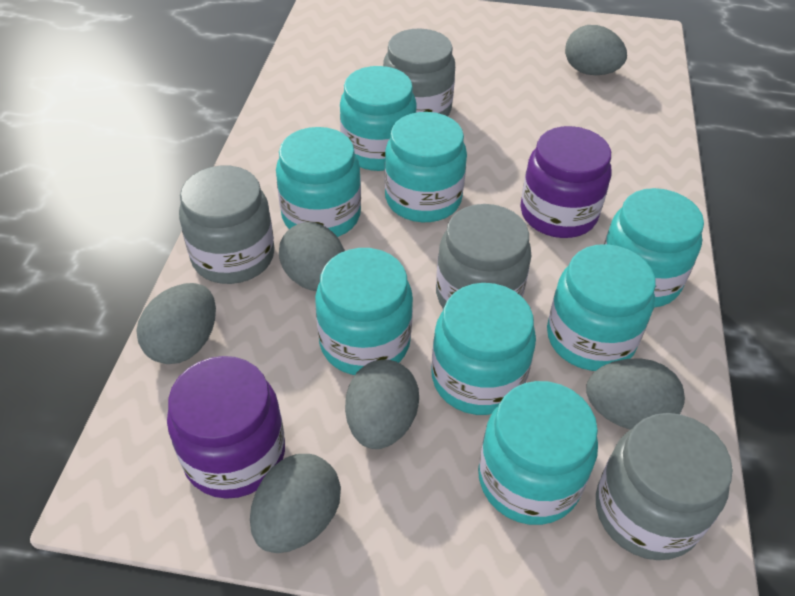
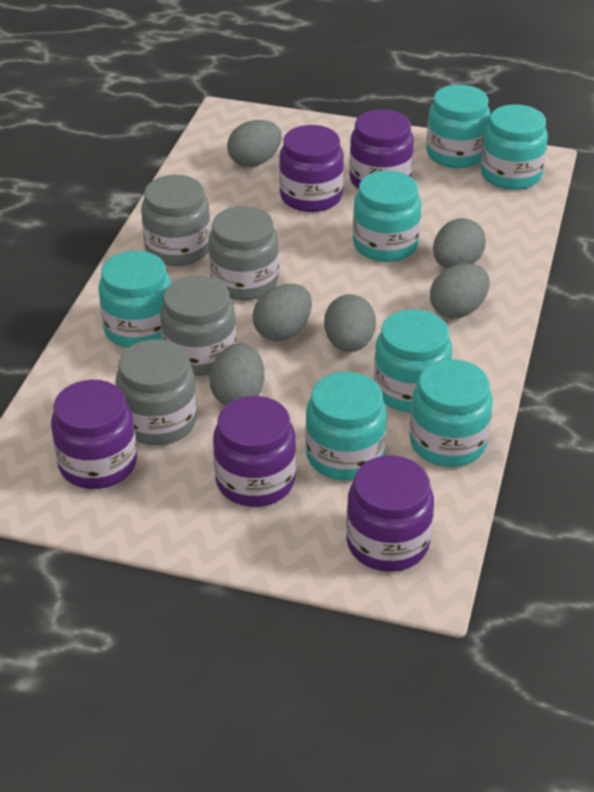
purple jar: [167,356,285,499] [521,126,611,238] = 2 -> [51,380,137,489] [213,396,296,507] [279,125,344,212] [346,456,434,572] [349,109,414,189] = 5
turquoise jar: [276,127,361,237] [315,248,413,375] [340,66,417,171] [385,112,467,222] [431,283,536,415] [478,381,598,525] [547,244,656,371] [604,188,704,308] = 8 -> [99,251,171,348] [305,372,387,480] [353,171,421,262] [374,309,452,412] [409,359,493,467] [426,85,491,168] [481,104,548,190] = 7

